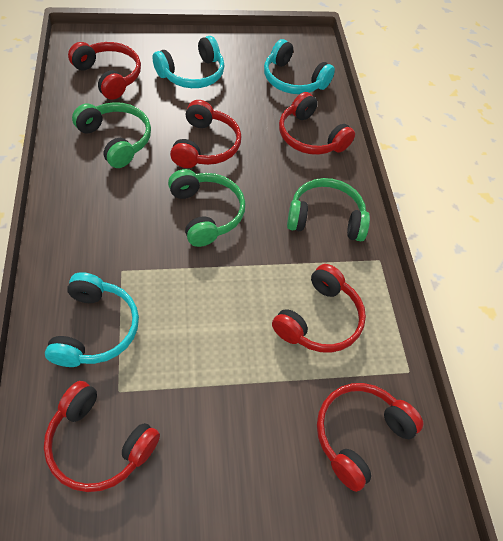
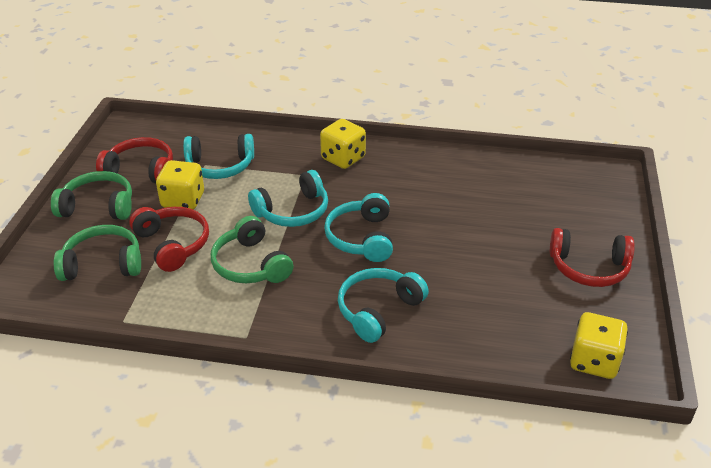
red headphones: [44,381,160,492] [68,42,141,100] [170,100,242,168] [272,264,366,353] [279,92,355,155] [317,383,423,492] = 6 -> [96,137,173,183] [129,207,209,272] [550,228,635,287] = 3
turquoise headphones: [45,272,139,367] [153,36,224,88] [264,39,335,94] = 3 -> [183,134,254,179] [248,170,328,227] [324,193,393,262] [338,268,429,343] = 4
yellow dice: none = 0 -> [156,160,204,210] [320,119,366,169] [570,312,628,379] = 3

